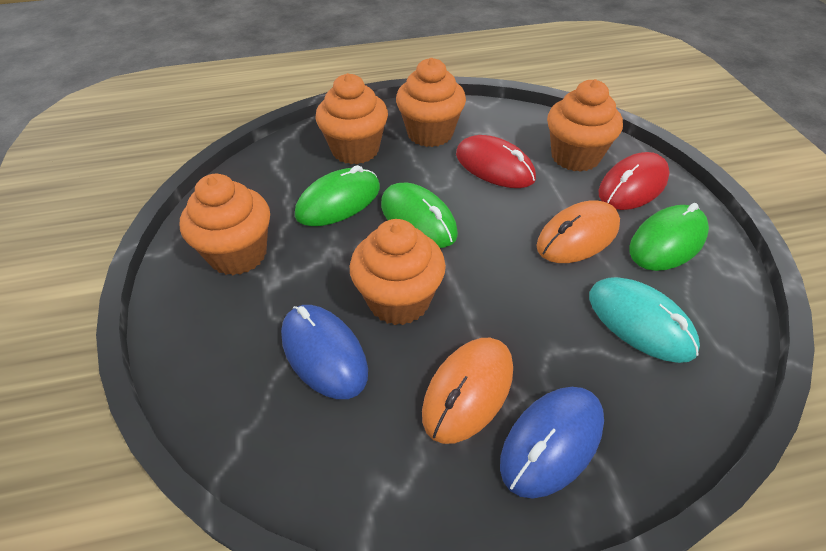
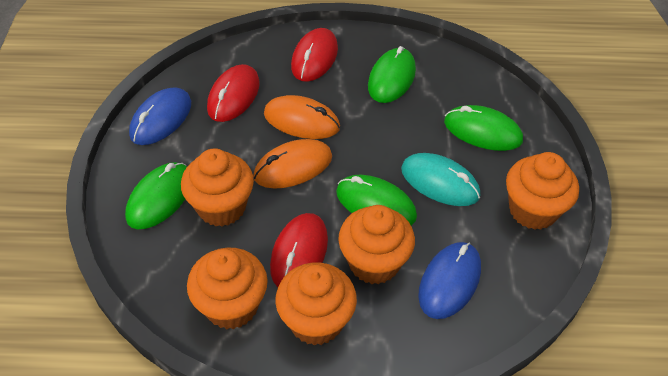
green mouse: [295,165,380,226] [381,182,458,248] [629,203,709,271] = 3 -> [125,162,187,229] [336,175,417,225] [368,46,416,103] [444,105,523,151] = 4
red mouse: [456,135,536,188] [599,152,670,210] = 2 -> [207,64,260,122] [270,213,328,287] [291,28,338,82] = 3

